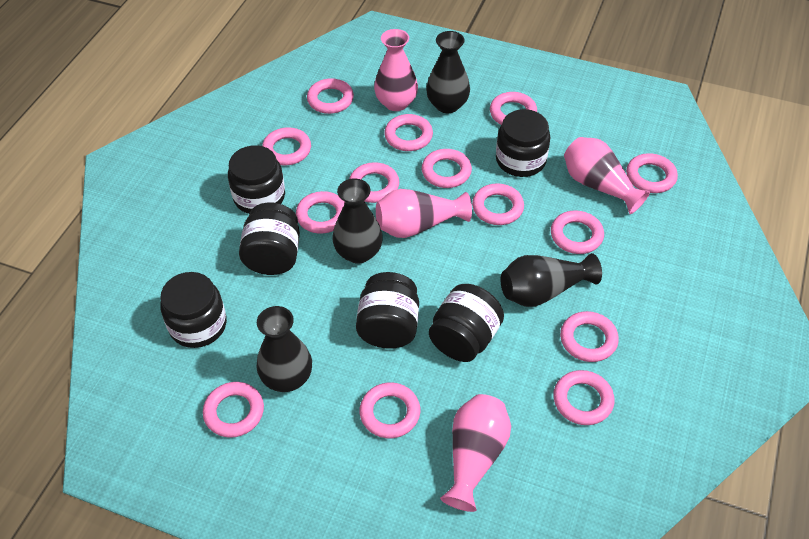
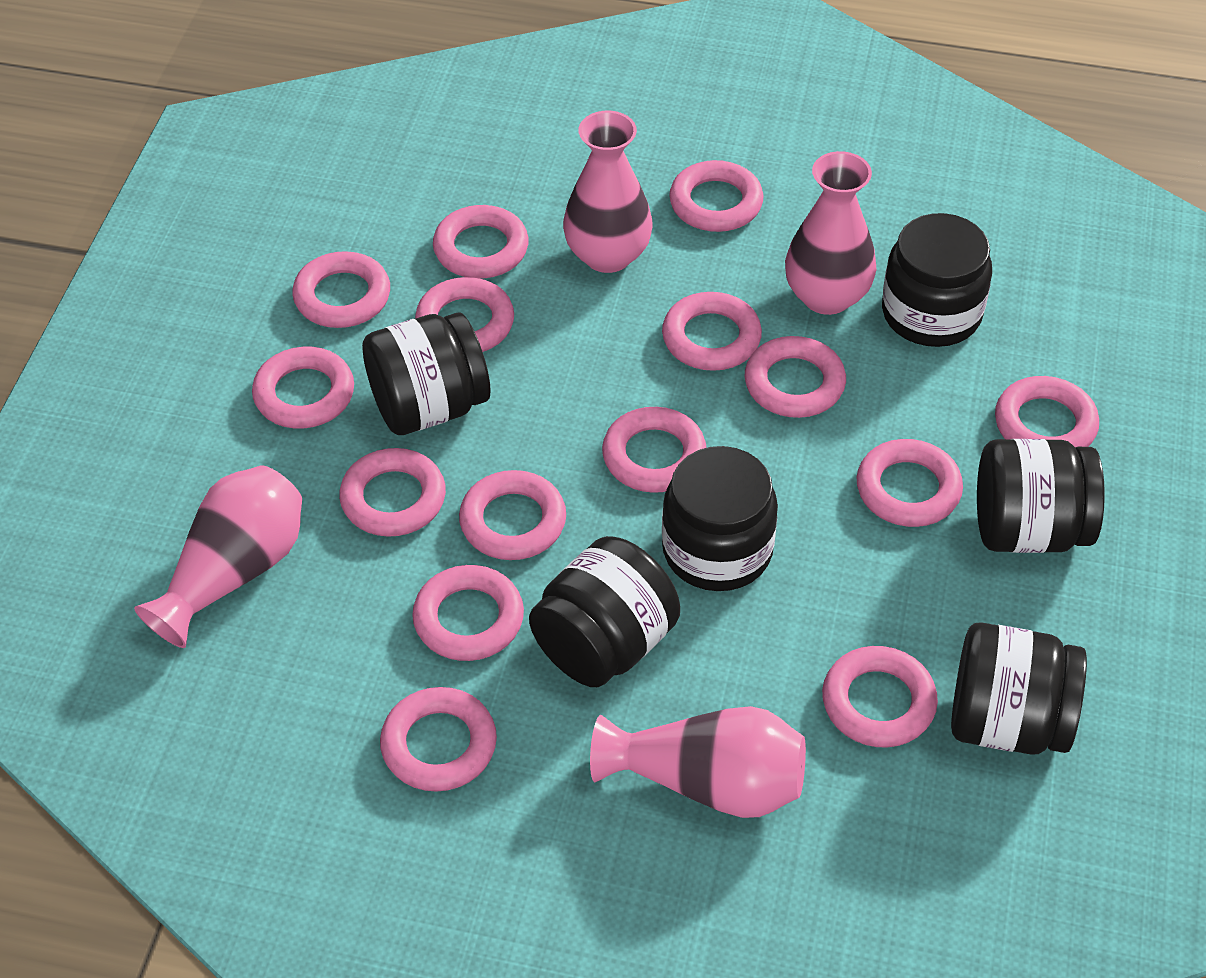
black vase: [256,306,312,392] [332,179,383,264] [426,31,470,113] [501,253,602,307] = 4 -> none = 0
pink ring: [203,382,264,438] [262,127,311,166] [296,191,345,234] [307,78,354,114] [349,162,399,203] [359,383,420,438] [384,114,433,151] [422,149,472,188] [472,183,524,225] [490,92,537,125] [551,210,604,254] [553,370,614,425] [560,311,619,362] [626,153,678,193] = 14 -> [252,347,354,429] [292,251,390,328] [339,448,446,537] [380,687,497,792] [412,565,524,661] [415,277,514,352] [433,205,529,279] [459,470,566,560] [602,407,707,493] [662,292,762,371] [669,160,763,232] [745,336,846,418] [822,646,938,748] [856,439,963,527] [995,376,1099,447] = 15

